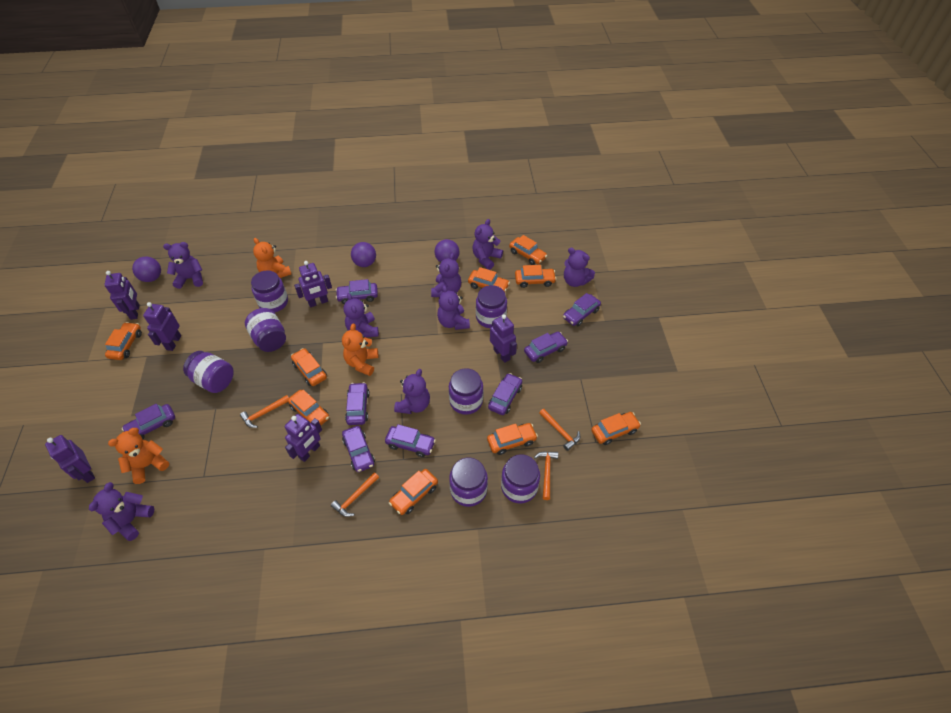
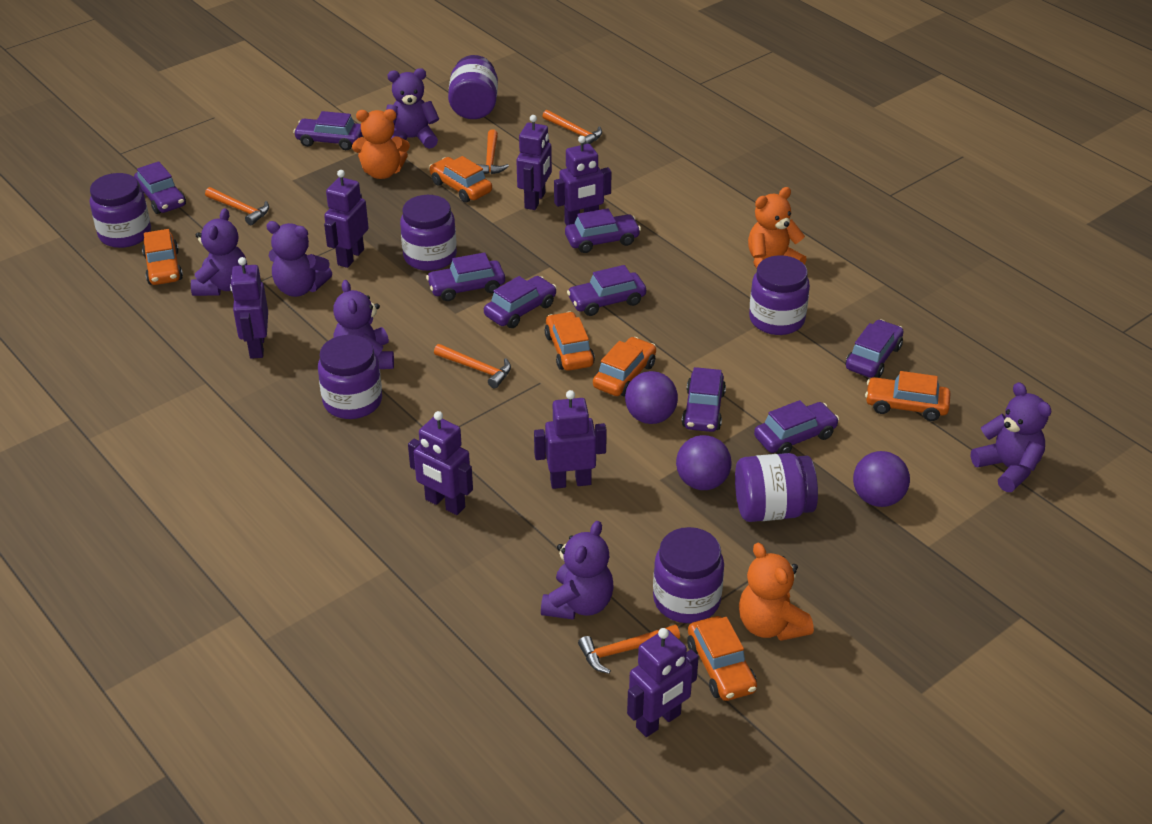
orange car: [105,322,142,360] [288,390,330,425] [291,348,327,386] [389,469,438,515] [468,267,510,292] [487,423,538,455] [509,235,547,265] [515,265,556,288] [591,412,641,445] = 9 -> [142,229,183,285] [429,156,492,203] [545,311,595,371] [593,337,656,397] [687,616,757,701] [865,371,950,421] = 6
orange hammer: [240,395,289,428] [331,472,379,517] [534,451,559,500] [539,409,580,451] = 4 -> [205,187,269,225] [434,344,511,388] [477,130,509,174] [543,110,602,145] [578,624,680,674] = 5
purple car: [122,404,175,439] [336,279,378,304] [342,426,375,472] [345,382,370,425] [385,424,436,457] [488,373,522,415] [524,332,568,363] [563,293,601,326] = 8 -> [134,161,186,214] [293,111,363,150] [426,252,505,301] [484,276,557,328] [565,208,641,253] [567,265,646,316] [682,367,726,432] [754,400,839,454] [846,320,904,378] = 9
purple robot: [45,435,95,483] [104,271,140,320] [143,302,181,351] [285,414,322,462] [294,261,332,307] [490,314,517,363] = 6 -> [230,257,268,359] [324,170,369,268] [408,411,473,515] [516,115,552,210] [534,390,607,489] [554,136,612,226] [627,628,699,737] = 7
purple teddy bear: [89,482,154,541] [163,242,203,289] [343,293,379,338] [394,369,430,414] [431,253,461,297] [437,285,470,330] [472,219,503,270] [564,248,595,287] = 8 -> [191,208,247,296] [266,221,332,297] [333,280,394,369] [386,68,439,149] [541,521,613,620] [971,382,1052,492] = 6

